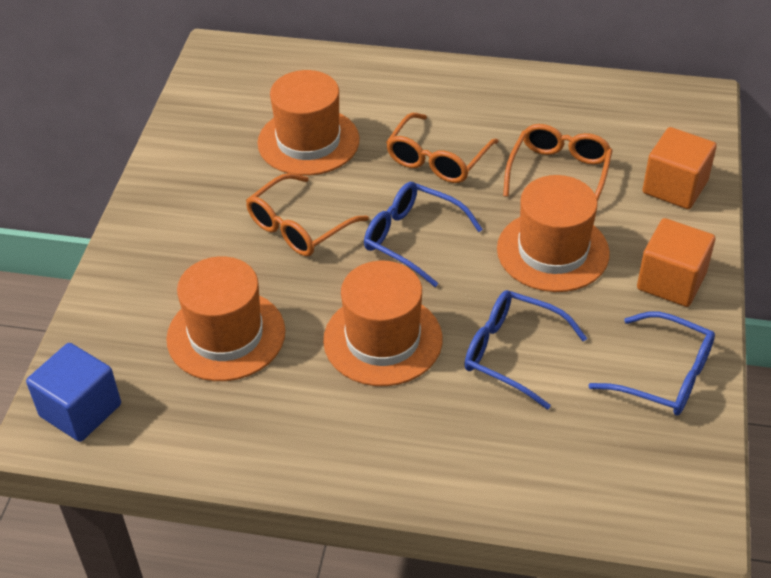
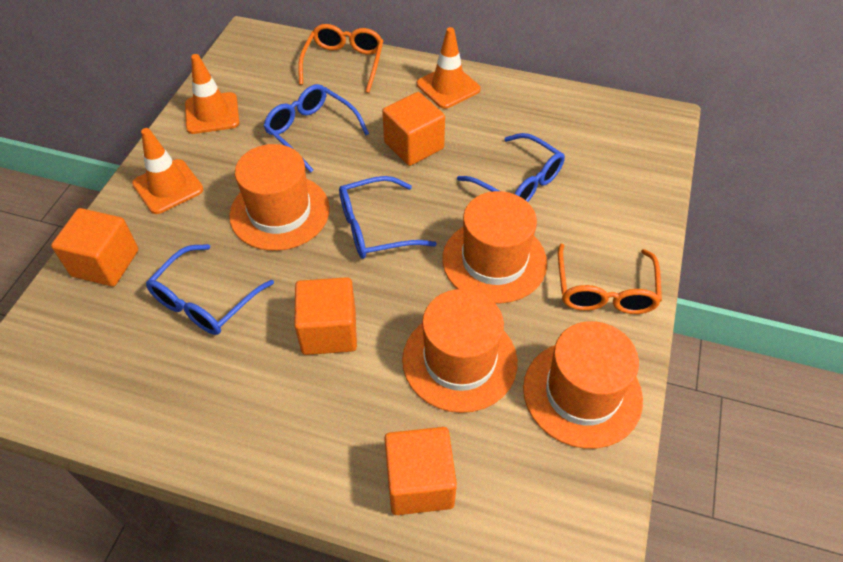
blue cube: [26,343,121,442] = 1 -> none = 0
blue glasses: [364,182,483,287] [464,290,587,410] [588,311,715,416] = 3 -> [146,244,274,335] [263,84,369,173] [339,176,437,259] [457,133,565,202] = 4
orange cube: [637,218,715,307] [642,127,717,209] = 2 -> [51,208,138,286] [294,277,357,355] [382,92,445,166] [384,427,457,515] = 4
orange glasses: [246,173,369,256] [386,113,499,183] [503,124,613,201] = 3 -> [298,24,383,93] [558,244,662,314] = 2
orange traffic cone: none = 0 -> [132,128,203,214] [185,54,239,134] [417,27,481,109] = 3

